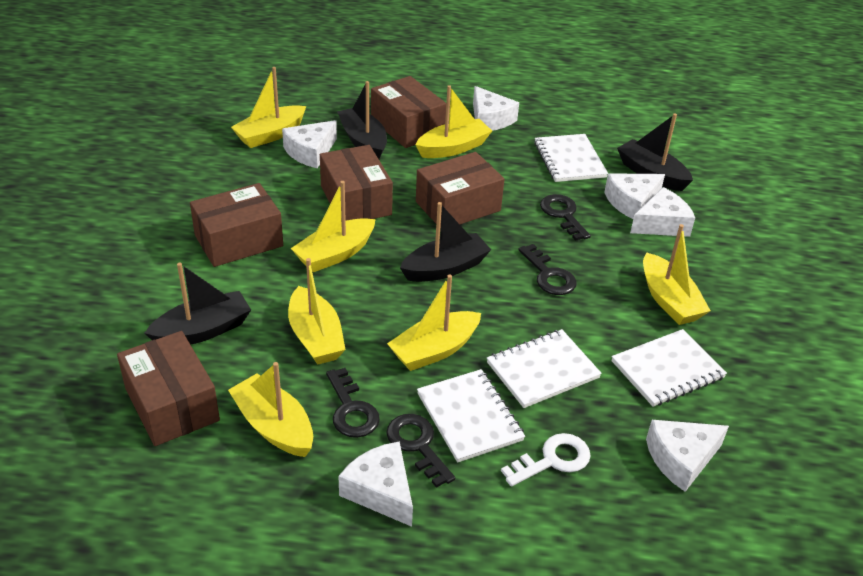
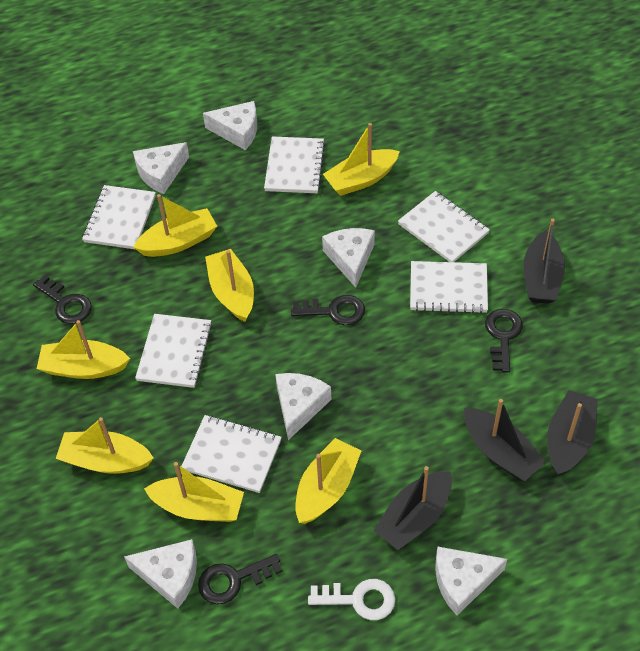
brown box: [117,331,220,446] [190,183,283,267] [320,145,393,221] [371,76,446,148] [416,152,504,228] = 5 -> none = 0
white notebook: [417,369,525,463] [487,329,602,408] [534,134,608,182] [612,329,727,407] = 4 -> [82,185,156,249] [135,314,212,388] [181,415,282,493] [264,136,325,193] [398,191,490,262] [410,261,488,314] = 6

